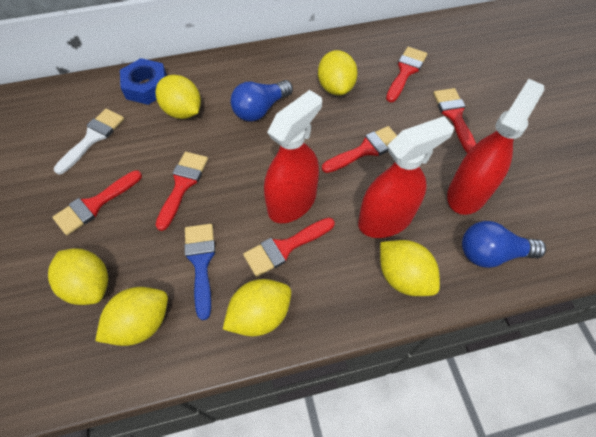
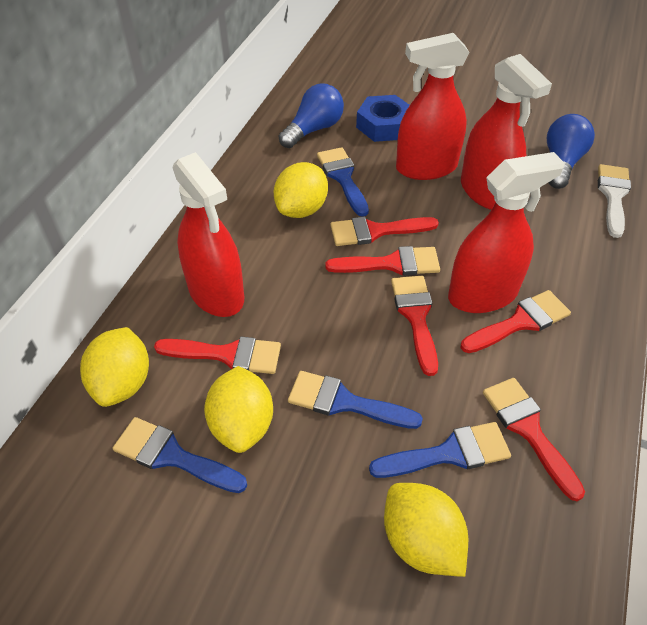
blue brush: [184,224,215,320] = 1 -> [113,417,247,493] [288,371,423,429] [317,147,369,217] [369,422,511,478] = 4
red spray bottle: [264,90,322,223] [358,116,454,238] [447,79,544,215] = 3 -> [173,152,244,317] [396,33,469,180] [448,152,565,313] [461,54,552,210] = 4
yellow lemon: [48,248,108,305] [95,287,168,346] [156,75,201,119] [223,279,291,336] [318,50,358,95] [380,240,440,296] = 6 -> [80,327,149,407] [204,366,273,453] [273,162,328,218] [384,483,468,577] = 4

